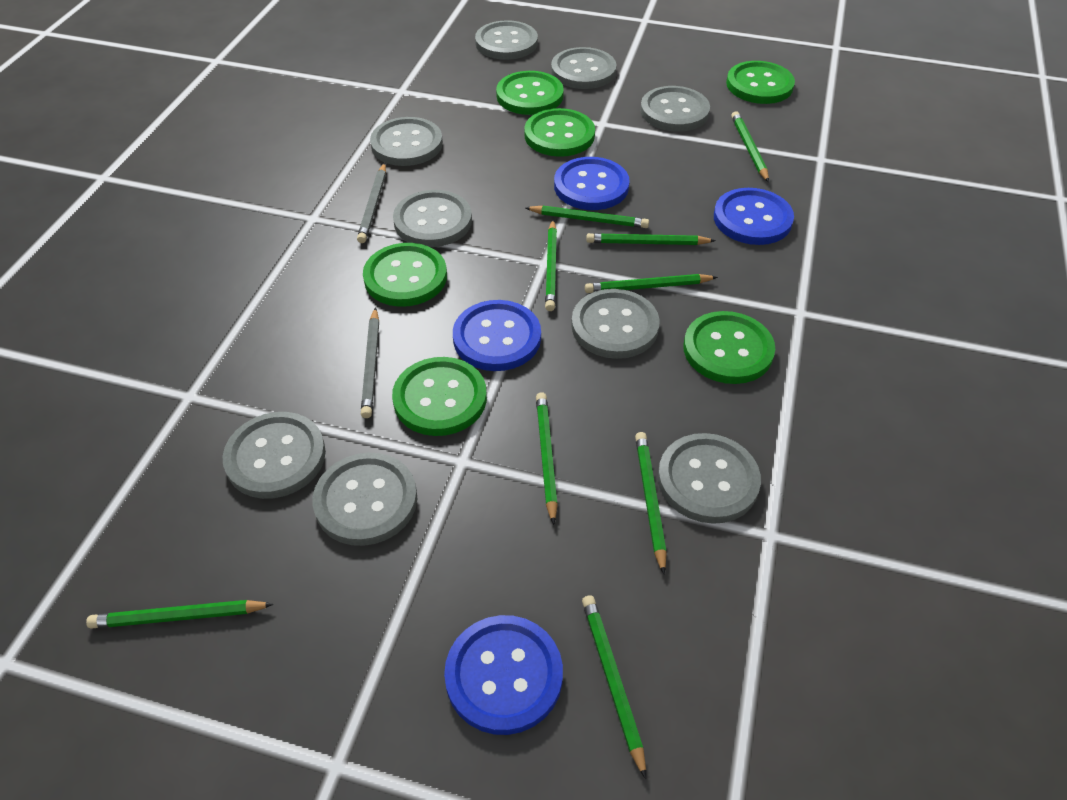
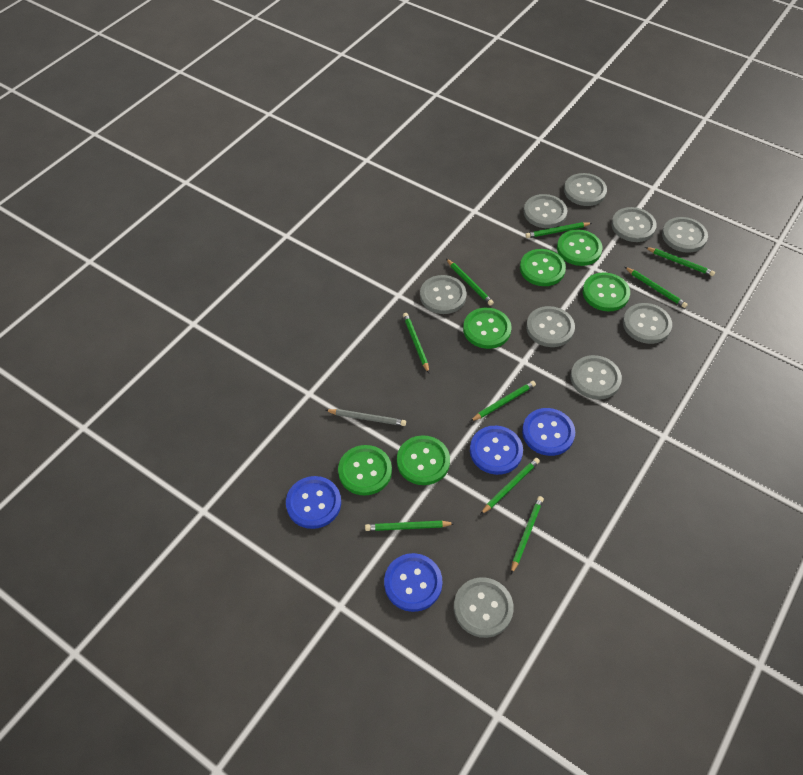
grey pencil: [357,163,386,243] [361,307,379,418] = 2 -> [325,409,406,426] = 1

